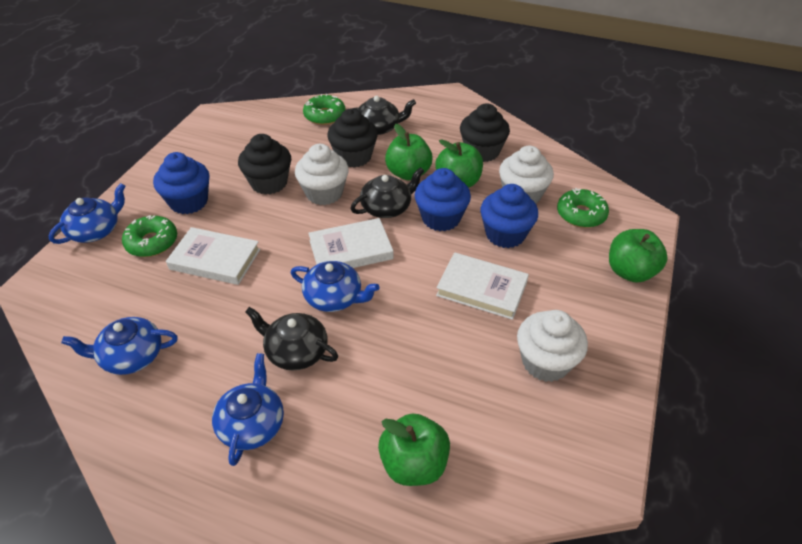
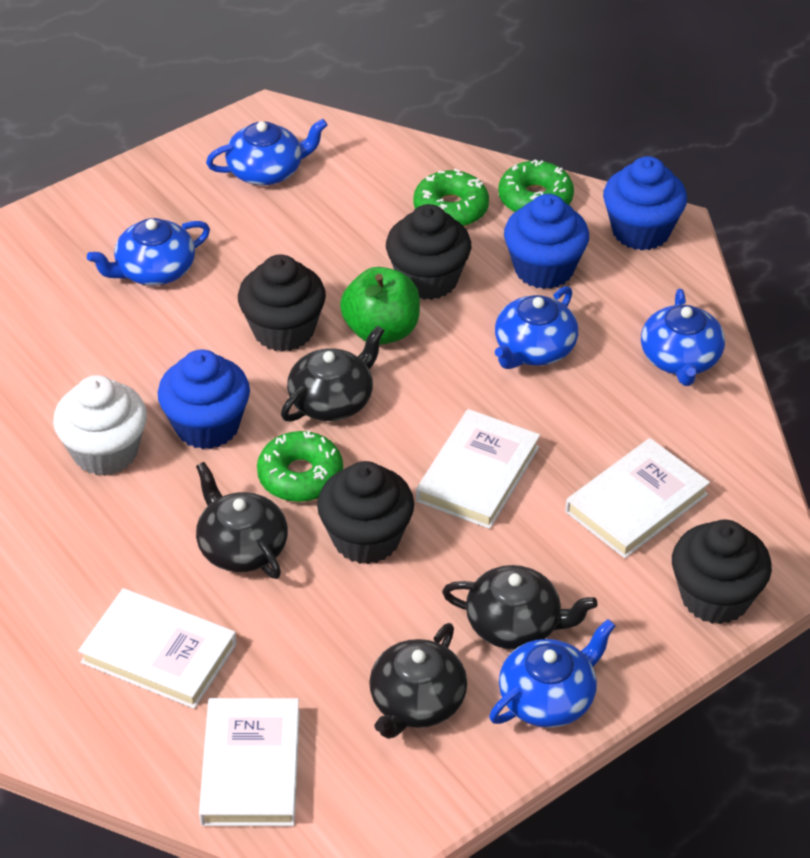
black cupcake: [238,134,291,195] [327,108,378,168] [460,103,510,162] = 3 -> [238,254,326,352] [317,461,414,564] [386,204,471,300] [672,519,772,624] = 4
black teapot: [245,307,338,370] [350,167,424,218] [352,96,416,135] = 3 -> [196,462,288,579] [281,325,385,422] [369,623,467,739] [442,565,598,649] = 4
blue teapot: [48,183,126,244] [61,317,178,375] [212,353,284,466] [291,261,379,312] = 4 -> [87,218,210,286] [206,119,327,185] [489,619,615,728] [495,286,578,369] [641,289,725,386] = 5
green apple: [378,413,450,486] [385,124,433,180] [435,139,483,188] [609,229,668,283] = 4 -> [340,267,420,345] = 1
white book: [166,227,260,285] [308,218,394,268] [436,252,529,320] = 3 -> [78,588,237,709] [199,698,300,826] [416,409,540,529] [565,438,710,558] = 4
white cupcake: [295,144,349,205] [499,146,554,204] [517,310,588,382] = 3 -> [53,375,147,476] = 1

